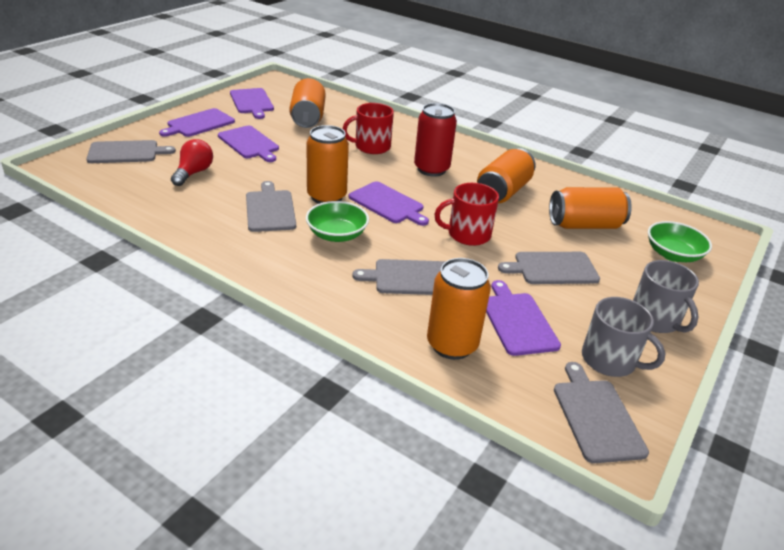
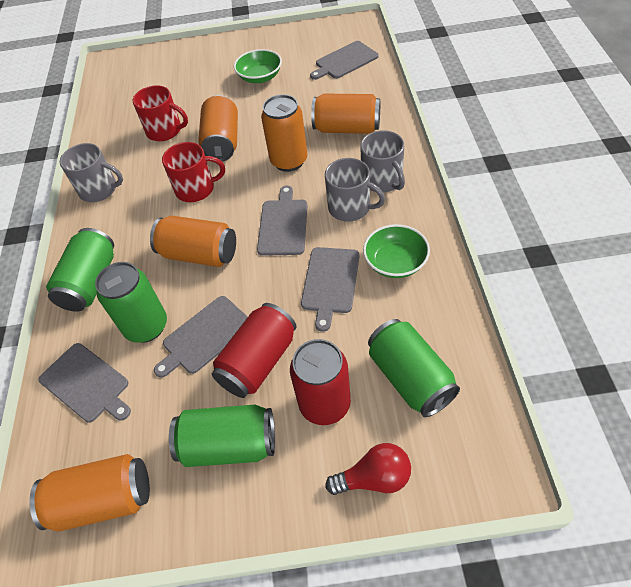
green can: none = 0 -> [46,228,114,312] [95,262,167,343] [169,404,275,467] [368,319,460,417] = 4
grey mug: [582,297,666,377] [633,260,699,333] = 2 -> [60,143,123,202] [325,158,385,222] [360,130,405,193] = 3
purple cutting board: [159,108,235,137] [218,126,279,162] [230,88,274,119] [349,181,429,226] [486,280,561,356] = 5 -> none = 0
red can: [414,103,457,177] = 1 -> [212,303,297,398] [290,339,351,425] = 2

